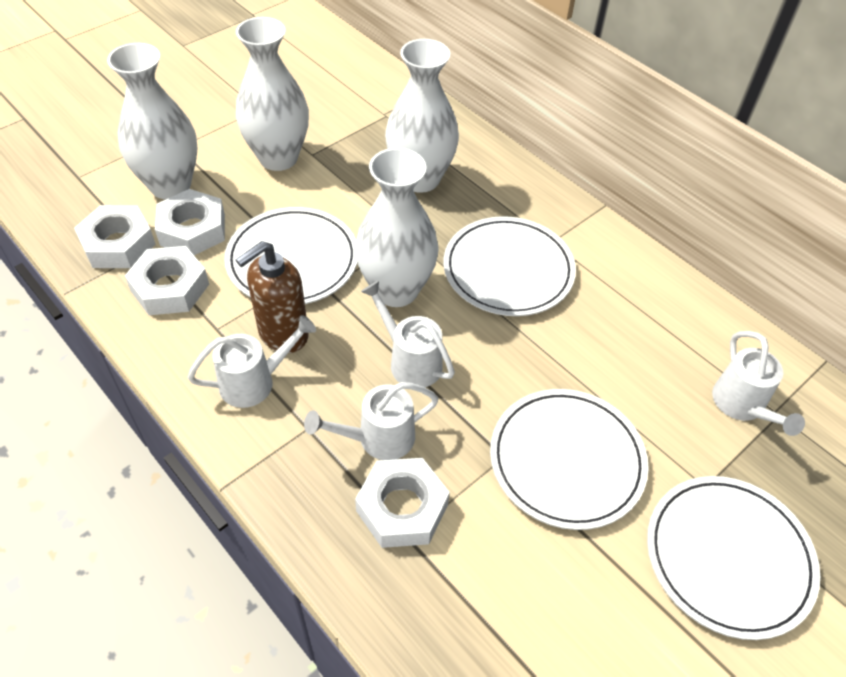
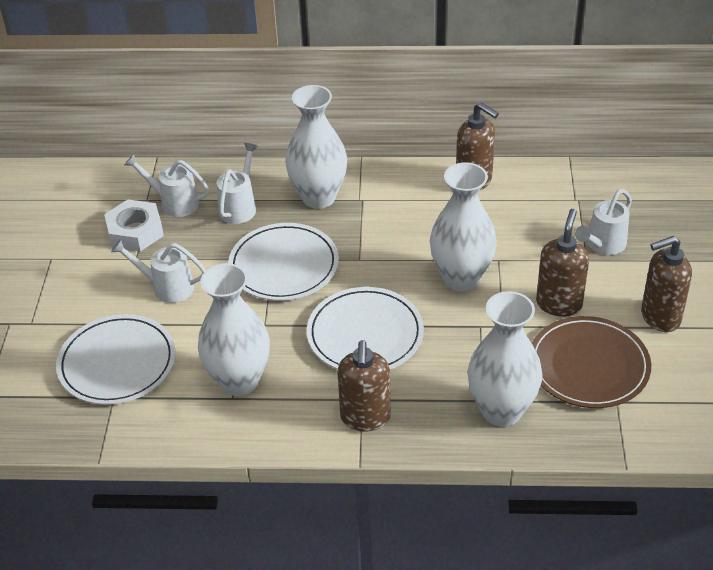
brown plate: none = 0 -> [532,316,651,408] = 1
brown soap dispenser: [236,241,309,353] = 1 -> [337,340,391,432] [456,102,499,191] [536,209,589,317] [641,236,692,332] = 4
white nut: [74,205,156,268] [125,246,209,315] [155,189,225,255] [355,458,450,548] = 4 -> [104,199,164,252] = 1
white plate: [224,207,357,304] [443,216,576,316] [490,389,649,530] [647,476,820,640] = 4 -> [56,314,176,405] [228,223,339,301] [307,287,424,369] = 3

